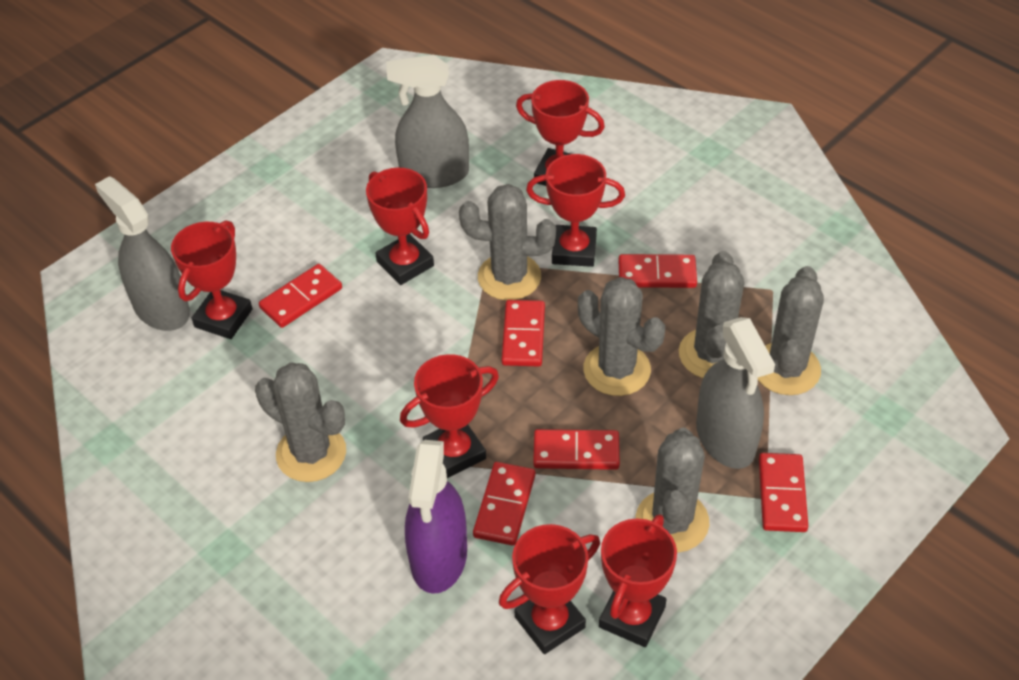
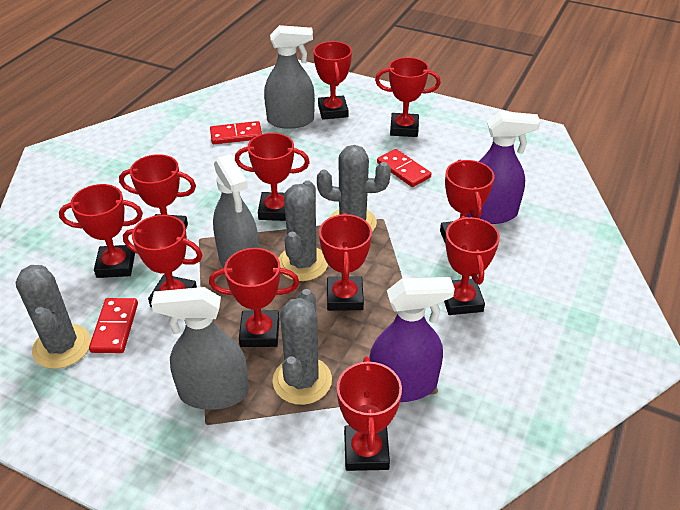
grey cactus: [255,362,346,482] [459,184,556,300] [578,277,665,396] [636,427,709,553] [679,251,744,378] [758,266,824,395] = 6 -> [15,265,91,369] [272,289,332,405] [278,180,328,281] [317,145,391,232] = 4
purple spray bottle: [405,440,467,594] = 1 -> [369,277,455,402] [467,111,540,224] = 2
red domino: [259,264,342,328] [473,462,535,546] [502,300,545,367] [533,429,620,470] [619,254,697,288] [759,453,808,532] = 6 -> [89,298,138,353] [210,121,262,144] [377,149,431,187] = 3
red trophy: [171,220,252,339] [366,168,434,285] [400,354,499,478] [499,524,600,654] [516,80,605,186] [526,154,625,267] [599,514,677,647] = 7 -> [59,184,143,278] [119,154,196,228] [123,215,203,307] [209,248,299,347] [235,133,310,221] [313,41,352,120] [319,213,372,311] [337,357,402,471] [375,57,441,137] [440,160,494,242] [444,216,500,315] = 11

